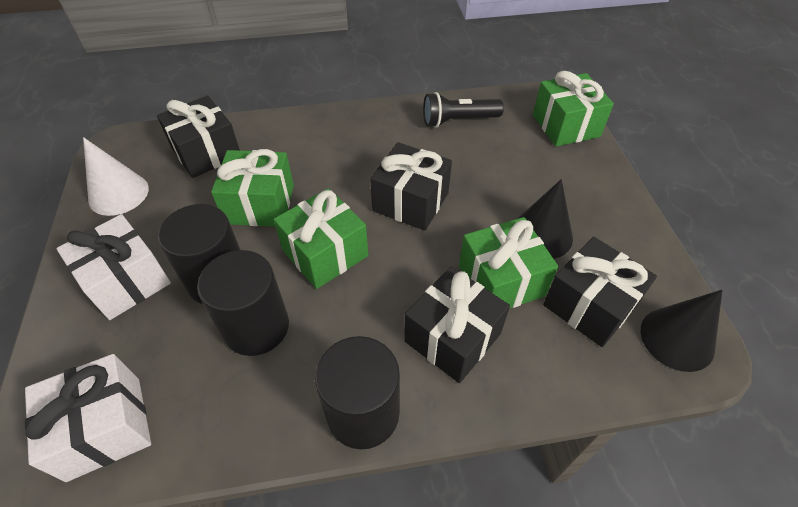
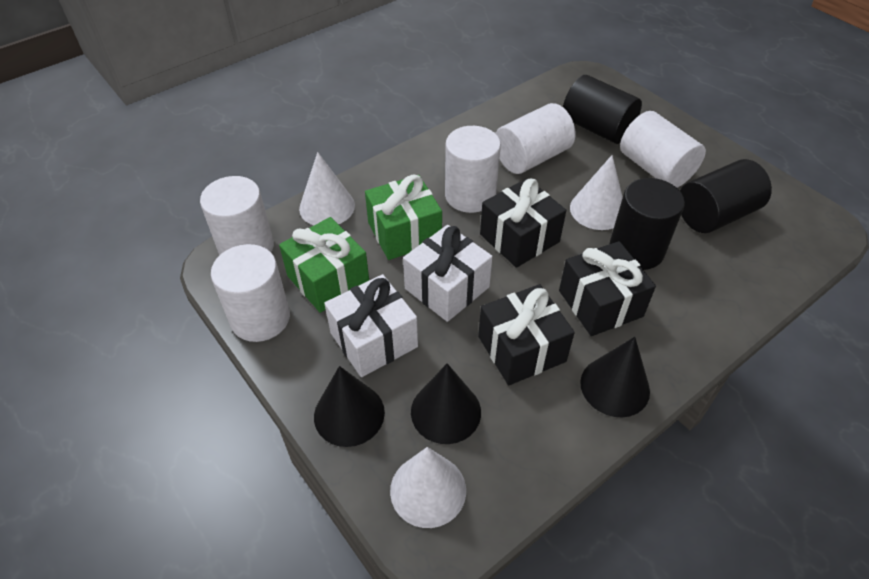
black cone: [517,179,573,259] [641,290,722,372] = 2 -> [314,366,385,447] [411,363,481,444] [580,337,650,417] = 3
black flashlight: [423,92,504,128] = 1 -> none = 0
black gift: [157,96,240,178] [370,142,452,231] [404,267,510,383] [543,237,657,347] = 4 -> [478,284,575,385] [480,178,566,268] [559,241,656,336] = 3
green gift: [211,149,294,226] [273,188,368,289] [459,217,558,308] [533,71,614,146] = 4 -> [279,217,369,313] [365,175,442,260] = 2
white cone: [83,137,149,216] = 1 -> [299,152,355,225] [390,447,466,528] [570,155,623,230] = 3
white cylinder: none = 0 -> [200,176,274,256] [211,244,290,342] [445,126,501,213] [495,103,575,174] [620,111,706,188] = 5

